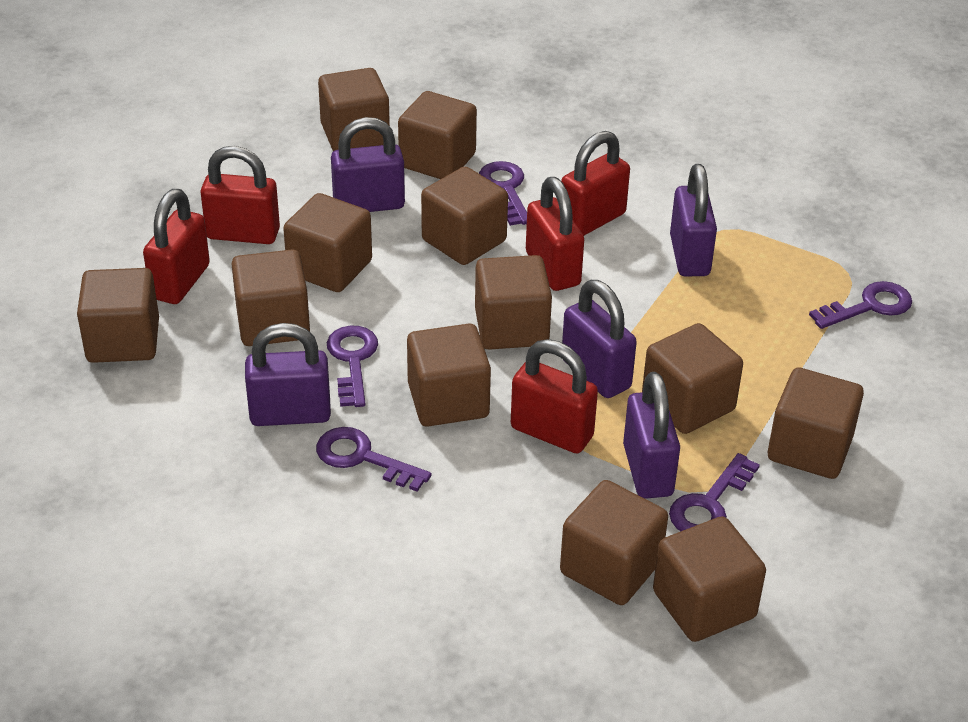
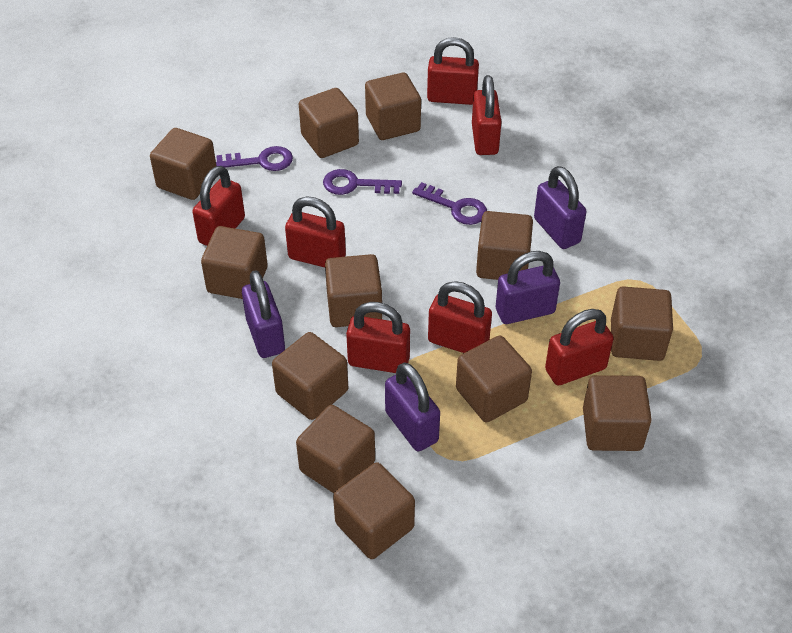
purple key: [316,427,432,492] [327,326,378,407] [479,161,527,226] [669,453,760,531] [809,281,912,329] = 5 -> [216,146,293,171] [323,169,402,195] [412,182,487,225] = 3
purple padlock: [245,323,331,426] [331,117,405,212] [562,280,637,398] [623,372,680,499] [670,164,717,277] = 5 -> [242,270,285,358] [385,362,440,451] [496,251,560,324] [534,166,586,249] = 4
red padlock: [143,189,210,304] [201,146,280,244] [511,339,598,453] [526,177,584,291] [561,131,630,236] = 5 -> [192,166,245,246] [285,196,346,267] [346,302,410,373] [427,37,479,105] [428,281,492,353] [472,75,501,155] [545,309,614,385] = 7

